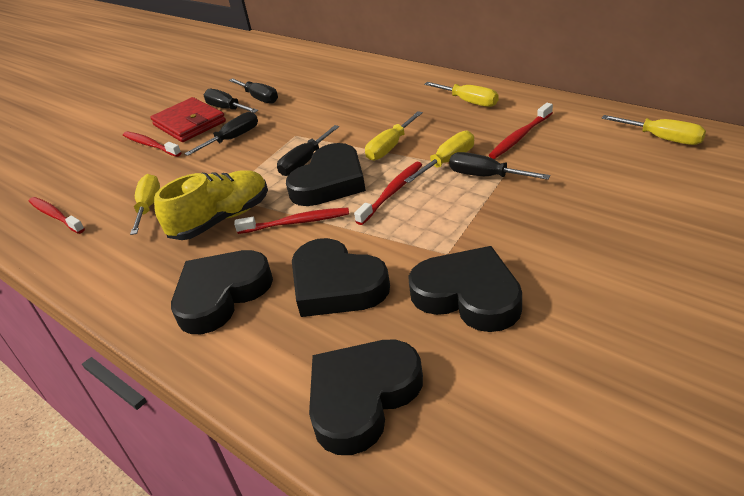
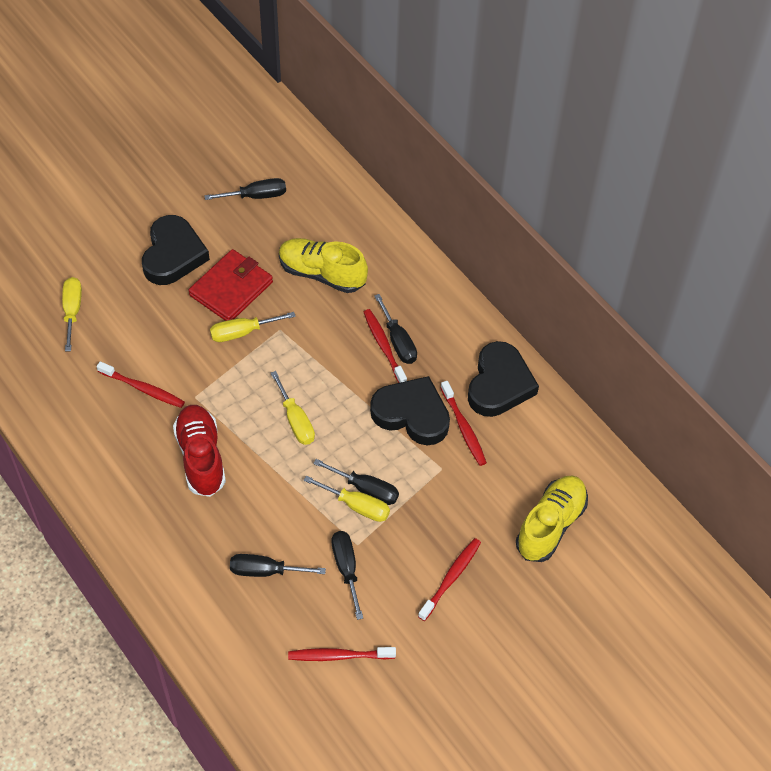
black heart: [171,250,273,334] [286,143,366,206] [292,238,390,317] [309,340,423,455] [408,246,522,332] = 5 -> [142,215,210,285] [370,376,450,445] [468,341,539,417] = 3
red shoe: none = 0 -> [173,405,226,497] = 1
yellow screwdriver: [130,174,160,235] [365,111,423,161] [404,131,474,183] [424,82,499,107] [602,115,706,145] = 5 -> [62,277,82,352] [210,312,296,342] [271,371,315,445] [304,476,390,522] = 4
yellow shoe: [154,170,268,240] = 1 -> [279,238,368,293] [516,475,588,562] = 2

